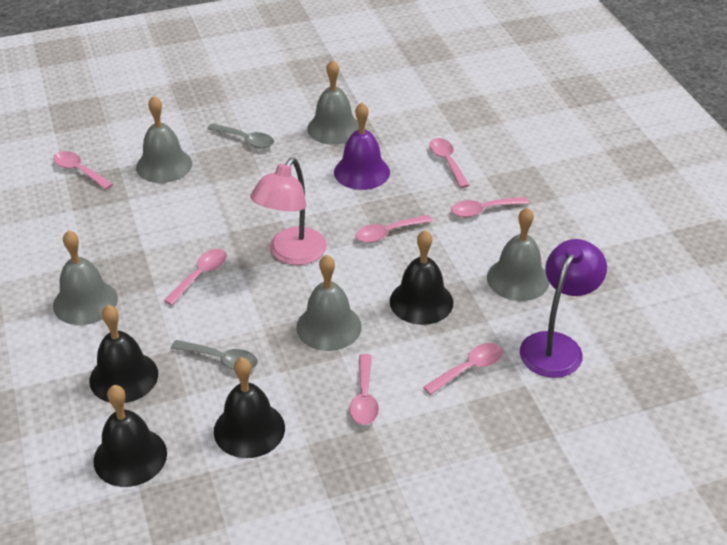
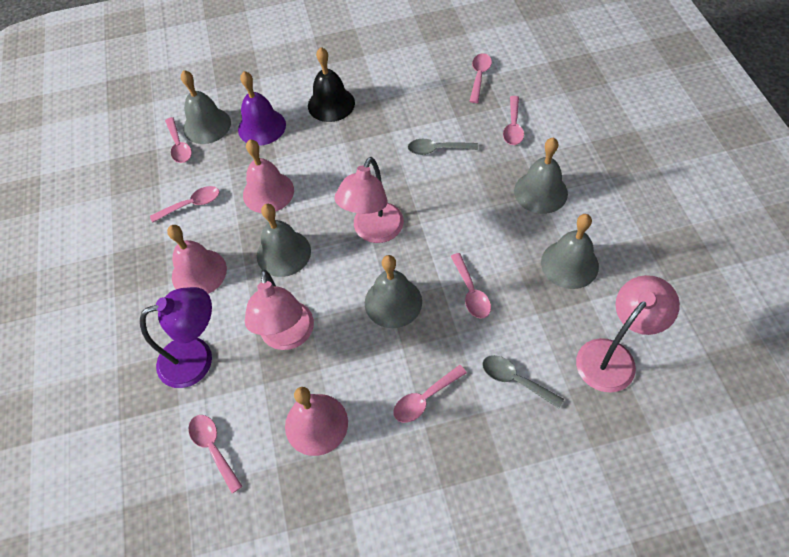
black bell: [89,305,158,403] [93,385,167,487] [214,357,285,458] [390,230,454,325] = 4 -> [308,47,355,122] = 1
pink bell: none = 0 -> [167,225,227,294] [243,140,294,213] [285,387,348,456] = 3
pink lamp: [250,158,327,265] = 1 -> [245,269,314,350] [334,157,404,243] [576,275,680,392] = 3

